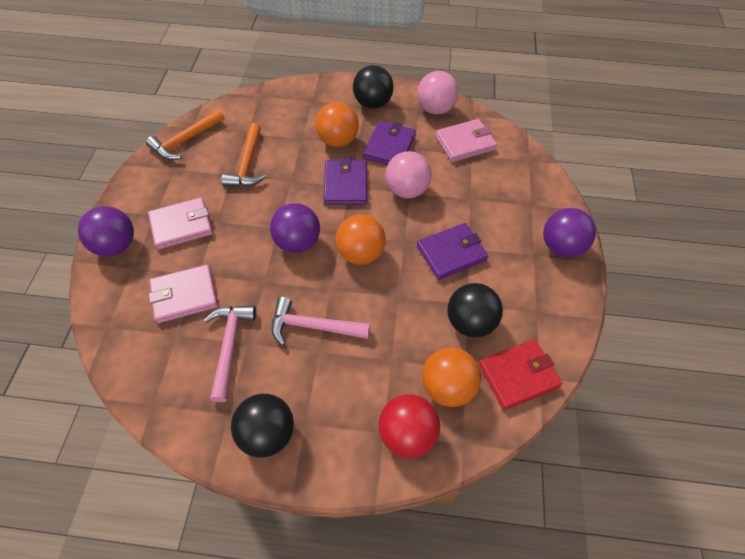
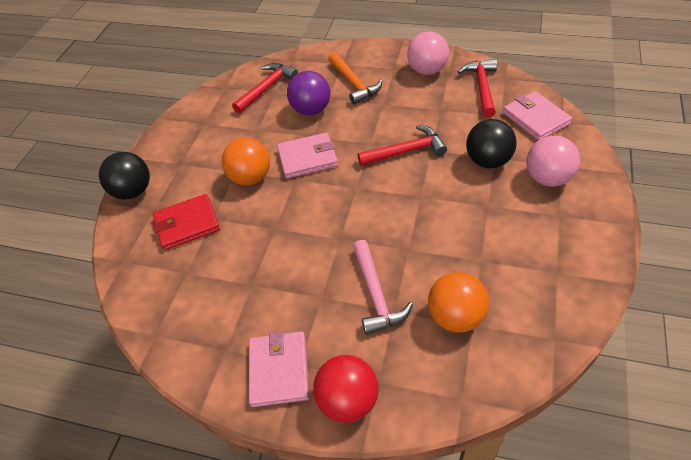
black ball: [231,394,294,458] [353,65,394,109] [447,283,503,338] = 3 -> [99,152,150,200] [466,119,517,168] = 2
orange ball: [315,102,359,147] [336,214,386,265] [422,348,481,407] = 3 -> [222,137,270,186] [428,272,489,333] = 2
orange hammer: [146,109,224,160] [221,123,267,187] = 2 -> [328,52,382,105] = 1
pink hammer: [204,305,256,402] [272,297,370,346] = 2 -> [353,240,413,335] = 1
purple ball: [78,206,134,256] [270,203,320,253] [543,208,596,257] = 3 -> [287,71,330,115] = 1
purple wallet: [323,158,367,204] [363,121,416,165] [417,223,488,280] = 3 -> none = 0
red hammer: none = 0 -> [232,63,298,114] [357,125,447,166] [458,59,497,118] = 3

